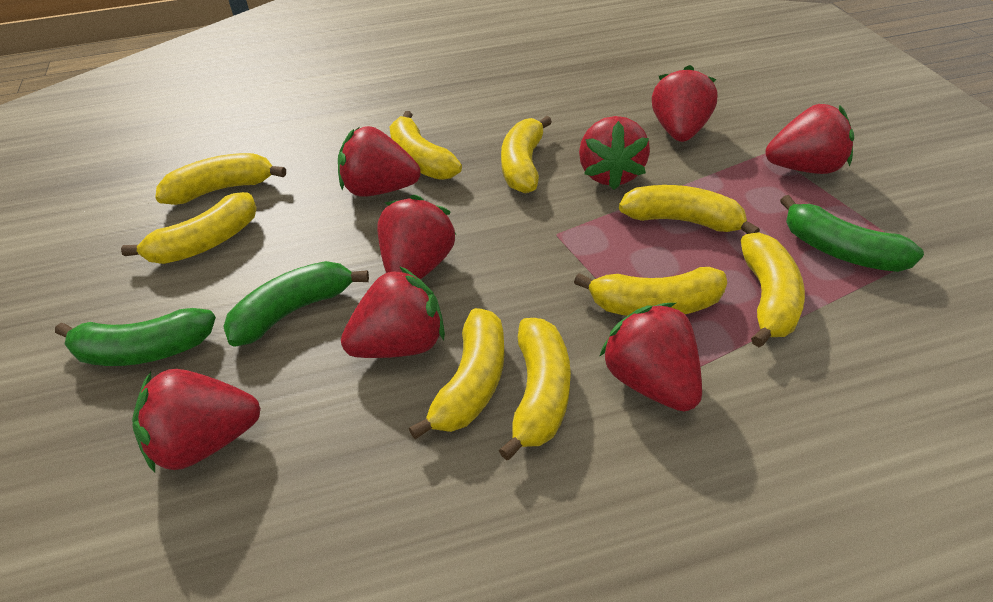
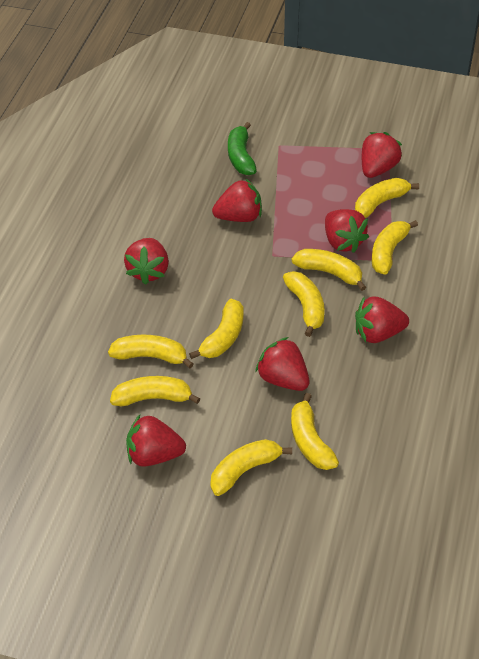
green banana: [55,308,216,366] [223,261,369,346] [780,195,924,272] = 3 -> [228,122,257,175] = 1
red strawberry: [132,369,261,473] [338,126,421,197] [341,266,445,358] [377,195,456,279] [579,116,650,190] [599,303,702,411] [652,65,718,142] [765,104,854,174] = 8 -> [124,238,169,285] [126,415,186,467] [212,178,262,222] [255,337,310,391] [325,209,369,253] [355,296,409,343] [362,132,402,178] = 7

